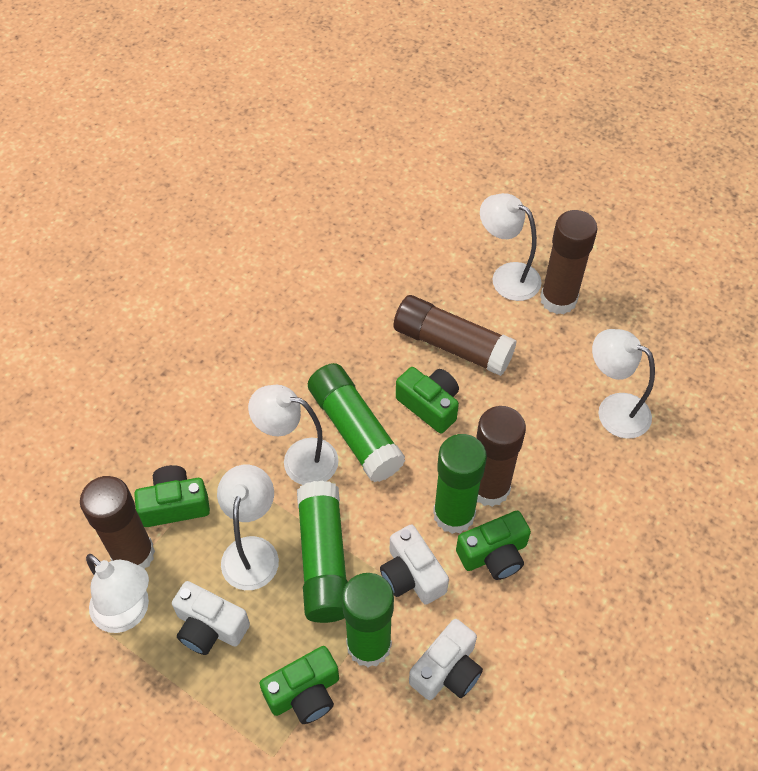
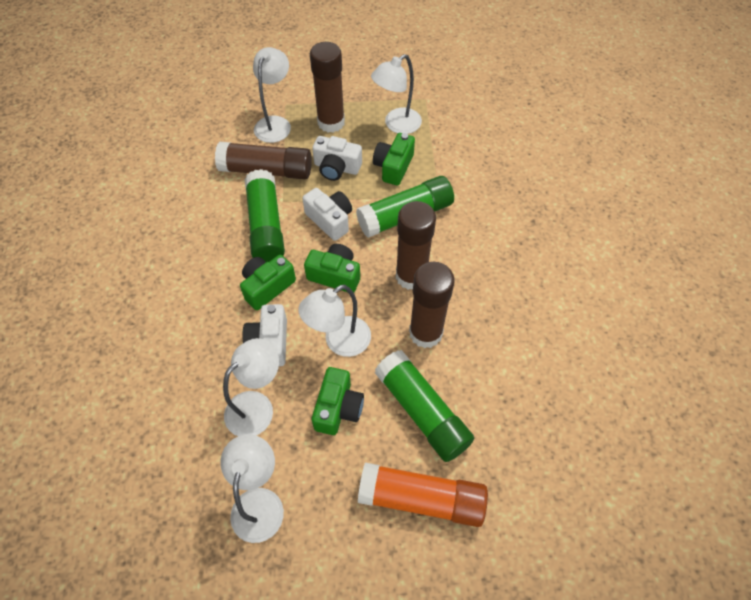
green glue stick: [297,481,348,623] [308,363,405,482] [342,573,394,668] [433,434,487,534] = 4 -> [245,169,285,262] [356,176,454,237] [375,350,474,462] = 3
orange glue stick: none = 0 -> [358,462,488,527] = 1

